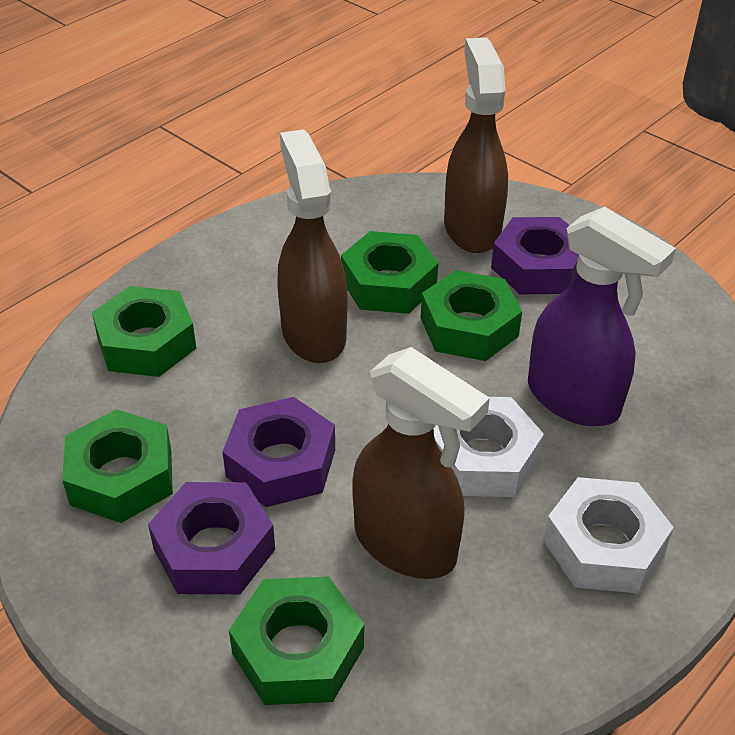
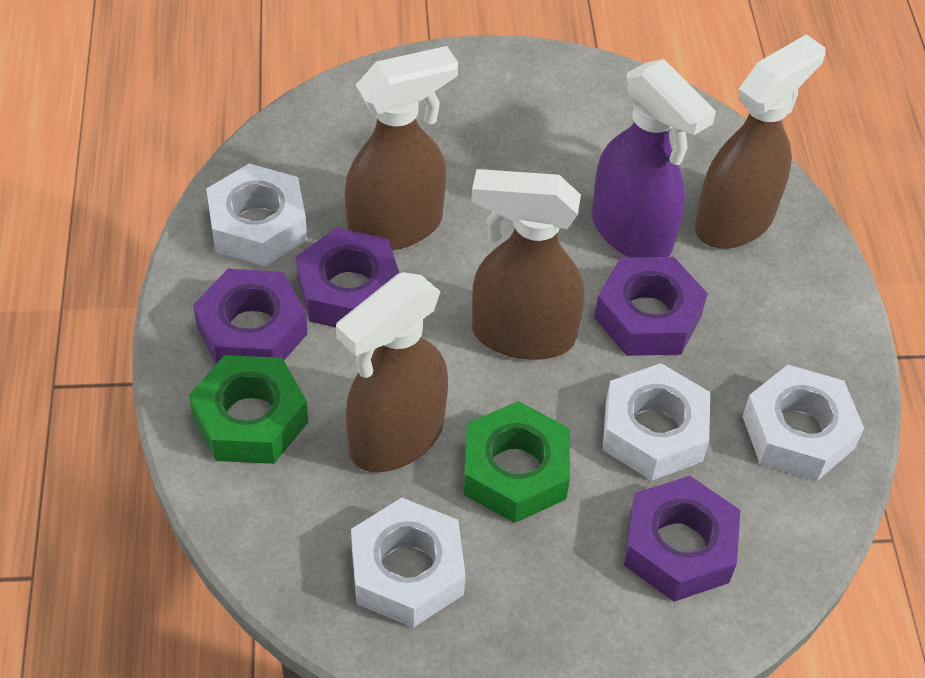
brown spray bottle: [277,129,348,363] [352,347,490,579] [444,38,508,253] = 3 -> [336,272,448,472] [345,46,458,250] [471,169,585,360] [695,34,825,249] = 4
green nut: [62,409,173,523] [92,286,196,377] [229,576,364,705] [341,231,438,314] [420,270,522,361] = 5 -> [189,355,308,464] [464,401,570,523] = 2
purple nut: [148,482,275,594] [222,397,335,507] [491,217,579,294] = 3 -> [193,269,308,364] [296,228,399,327] [594,257,708,356] [624,476,740,602] = 4
white nut: [434,397,544,497] [543,477,674,593] = 2 -> [206,164,307,266] [351,498,466,628] [603,363,710,481] [742,365,864,481] = 4

